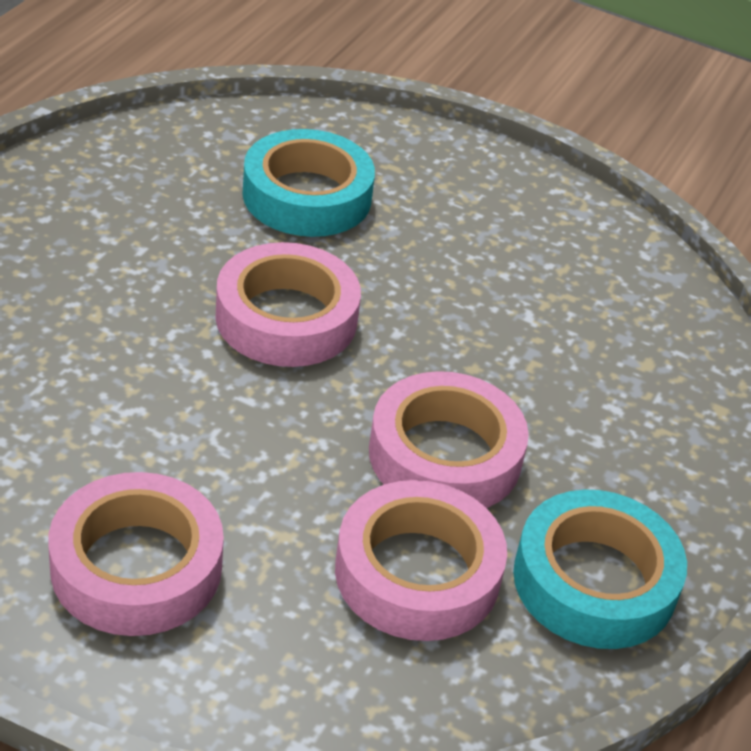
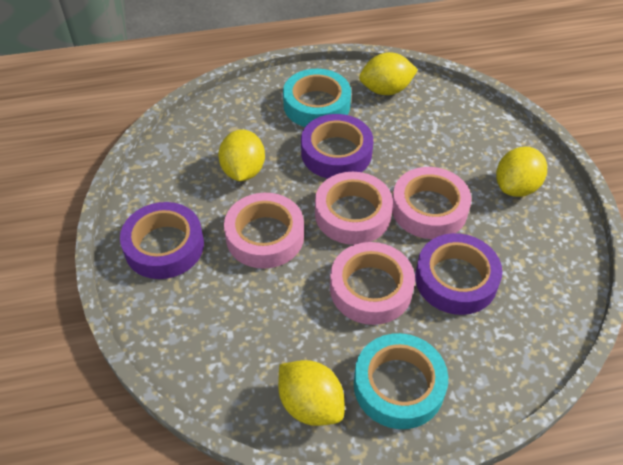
purple tape: none = 0 -> [120,202,204,279] [301,114,373,178] [415,233,502,315] = 3
yellow lemon: none = 0 -> [218,129,265,181] [278,360,344,426] [359,52,418,95] [496,146,547,197] = 4

